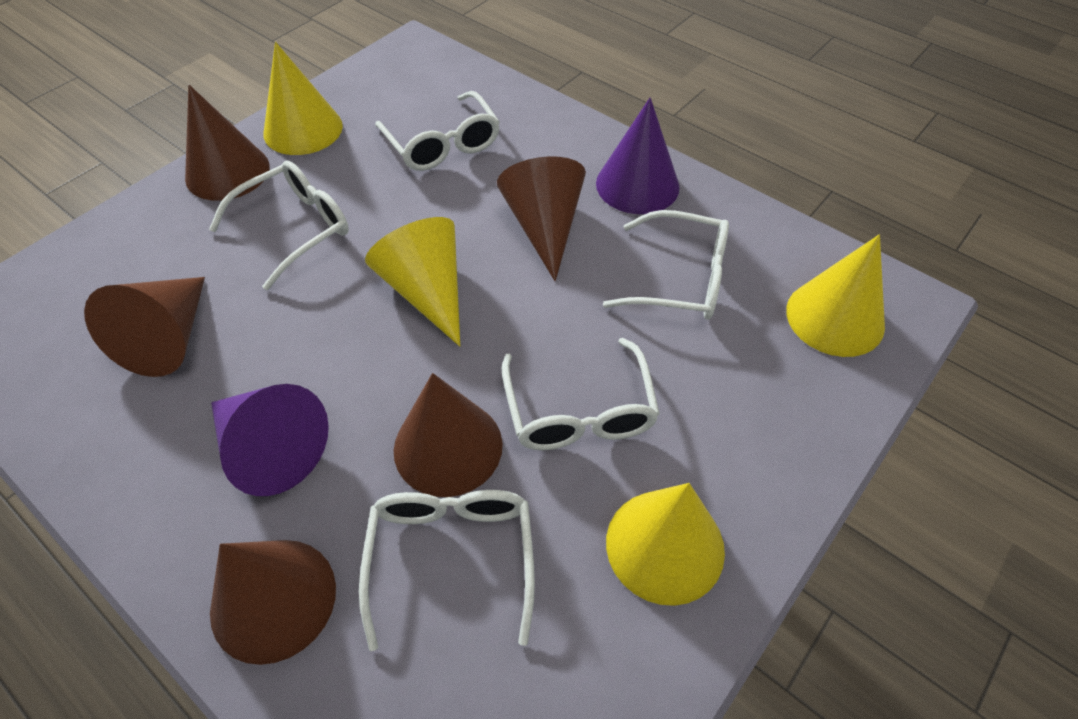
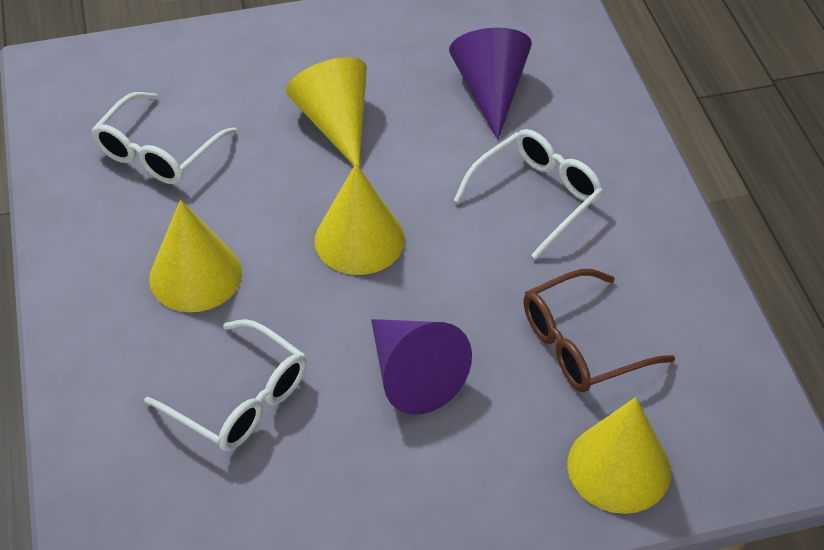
brown cone: [84,277,205,377] [185,85,270,201] [210,540,336,665] [394,373,503,497] [497,156,586,281] = 5 -> none = 0
brown glasses: none = 0 -> [523,269,675,392] = 1
white glasses: [209,161,349,290] [359,490,535,651] [375,91,500,171] [502,338,660,450] [603,210,729,320] = 5 -> [91,92,237,184] [144,319,307,451] [454,129,603,259] = 3

